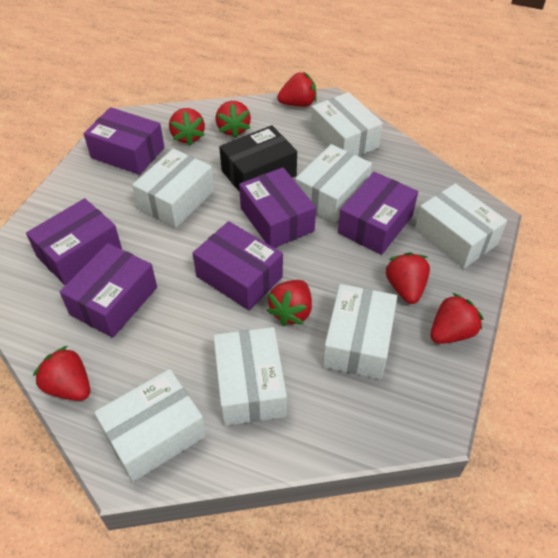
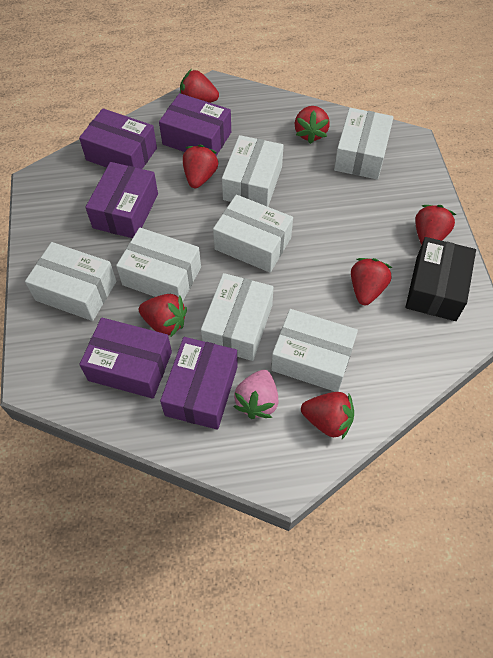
pink strawberry: none = 0 -> [234,370,278,419] = 1
purple box: [26,198,122,285] [60,243,157,338] [84,107,165,175] [193,221,283,310] [239,167,316,248] [338,172,418,255] = 6 -> [79,108,157,169] [79,318,172,399] [85,162,158,238] [159,93,231,156] [160,337,238,430] = 5

